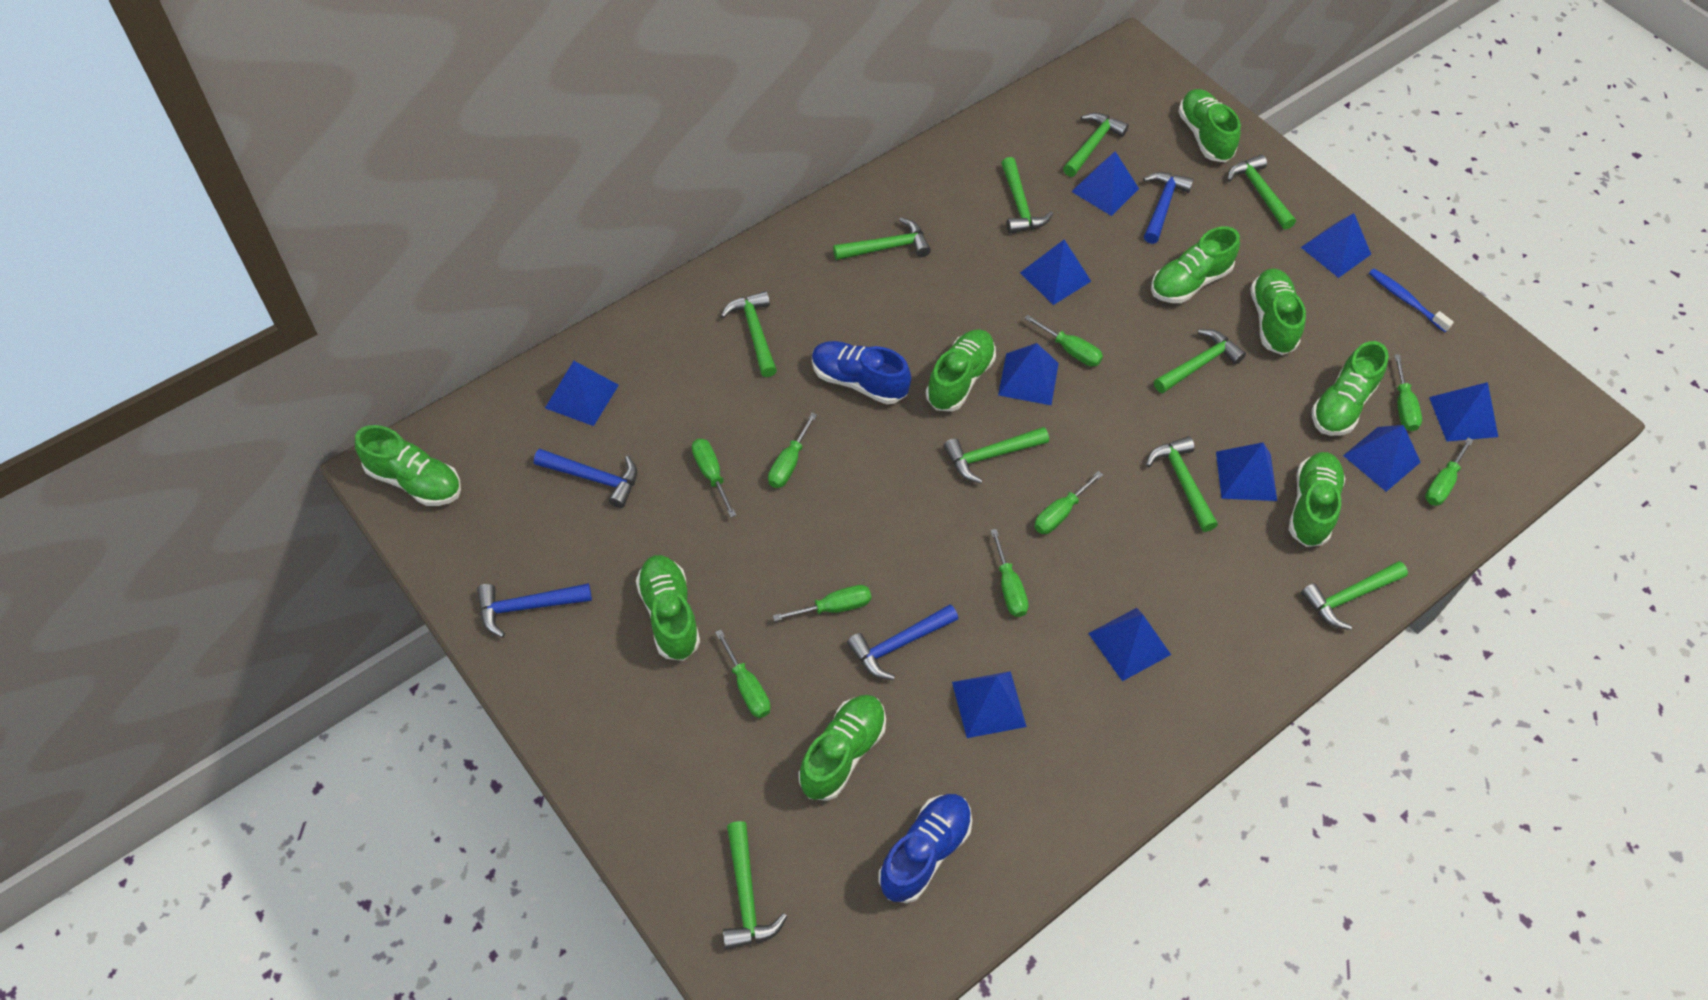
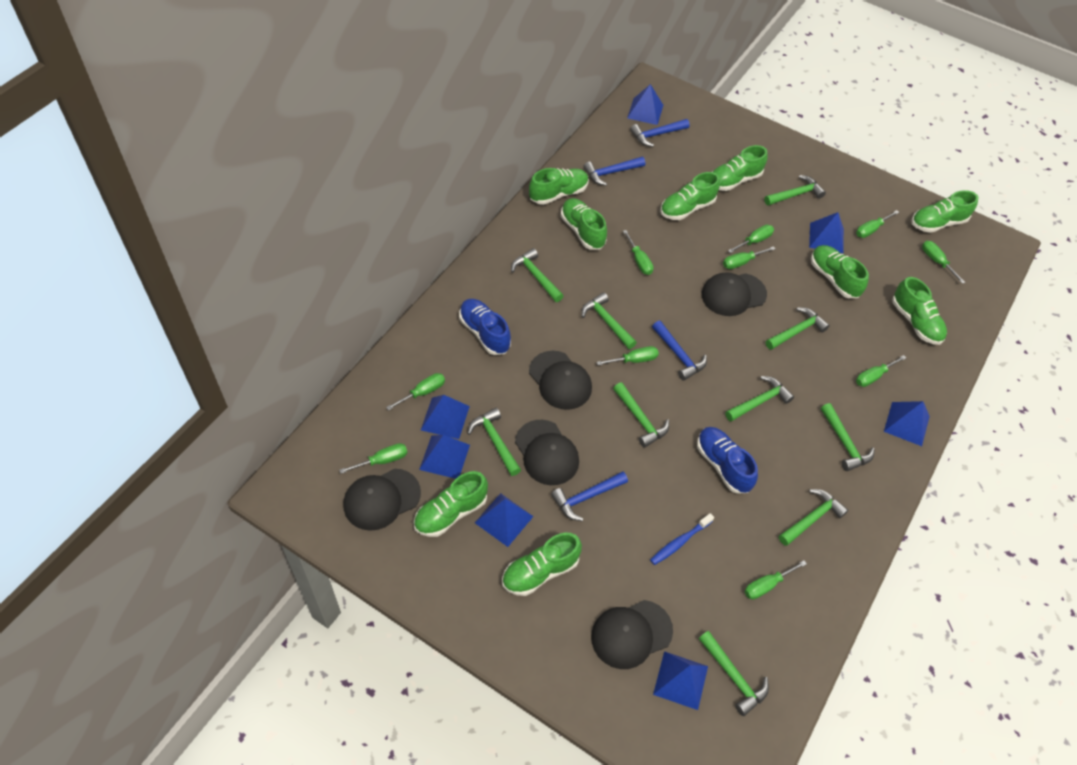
black cap: none = 0 -> [344,468,421,531] [515,420,579,485] [529,351,592,410] [591,600,673,669] [702,272,767,316] = 5
blue pyramid: [545,361,619,426] [952,671,1027,738] [998,343,1059,405] [1020,240,1091,305] [1071,151,1139,216] [1088,608,1171,681] [1216,442,1277,501] [1301,213,1371,278] [1343,425,1421,492] [1429,382,1498,441] = 10 -> [419,435,470,479] [421,395,470,439] [475,493,534,547] [627,84,663,125] [653,651,708,710] [809,212,844,253] [884,401,930,446] = 7
green screwdriver: [692,439,736,517] [715,630,770,718] [768,413,817,488] [773,585,871,621] [990,529,1029,617] [1024,315,1103,366] [1034,471,1103,534] [1394,354,1422,431] [1425,437,1474,506] = 9 -> [339,443,408,474] [386,373,445,411] [597,346,659,365] [623,230,653,275] [723,246,775,269] [728,225,774,253] [745,560,807,599] [856,210,899,238] [856,355,906,387] [922,241,965,284] = 10

